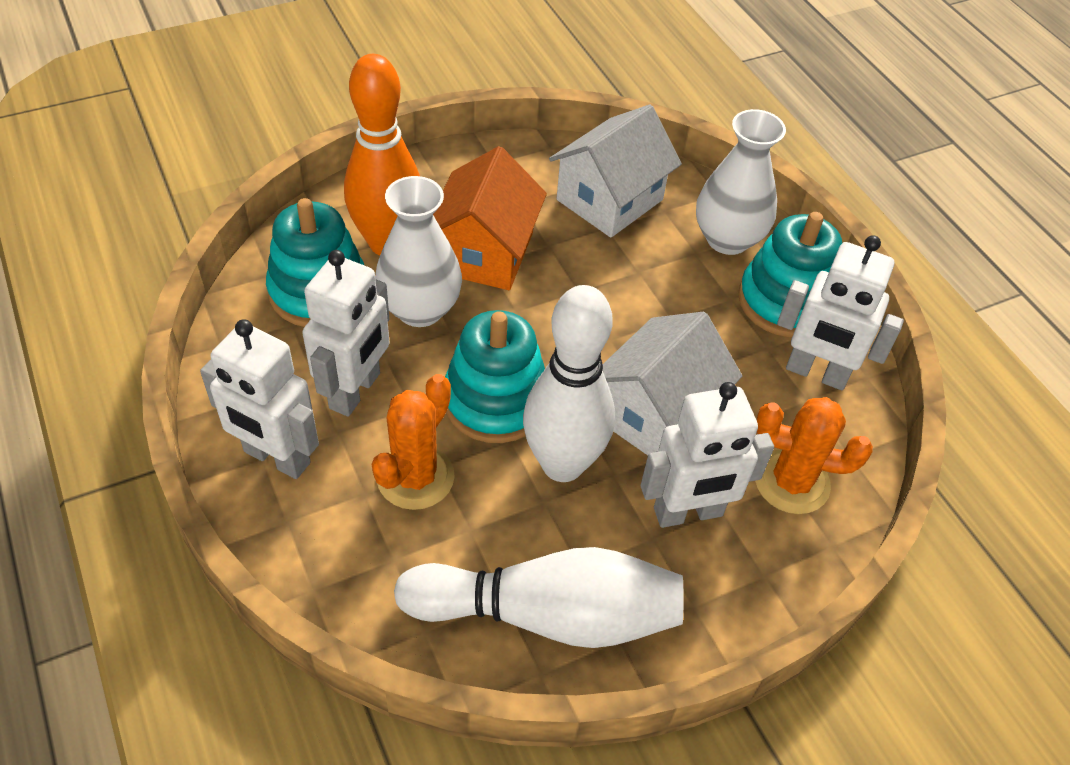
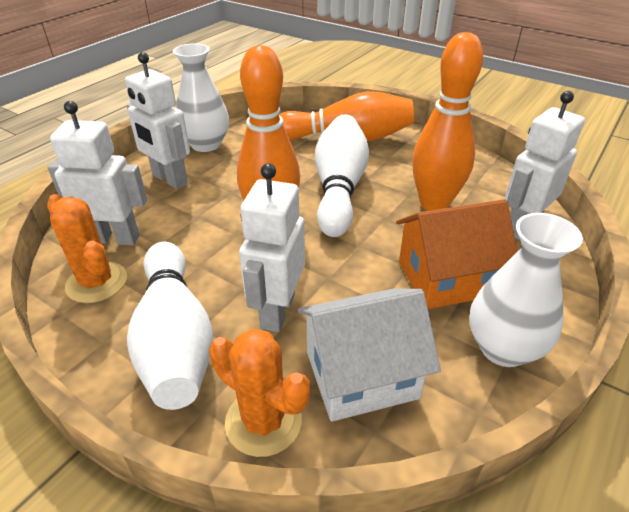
orange bowling pin: [344,54,420,255] = 1 -> [237,45,300,200] [279,91,414,141] [412,32,483,211] = 3
turquoise stacking toy: [266,198,365,327] [445,310,545,443] [738,212,842,337] = 3 -> none = 0
white house: [549,104,682,238] [603,312,742,455] = 2 -> [298,288,441,422] = 1

